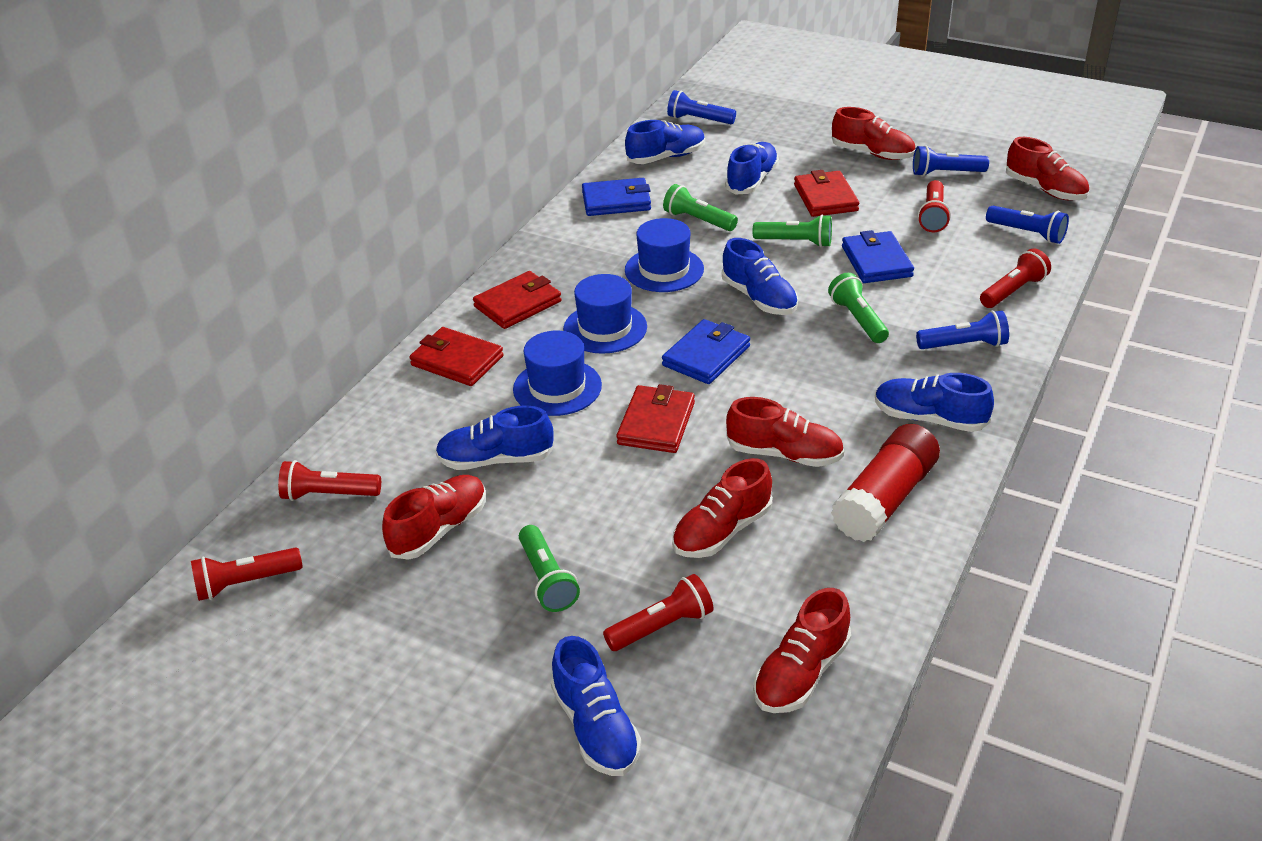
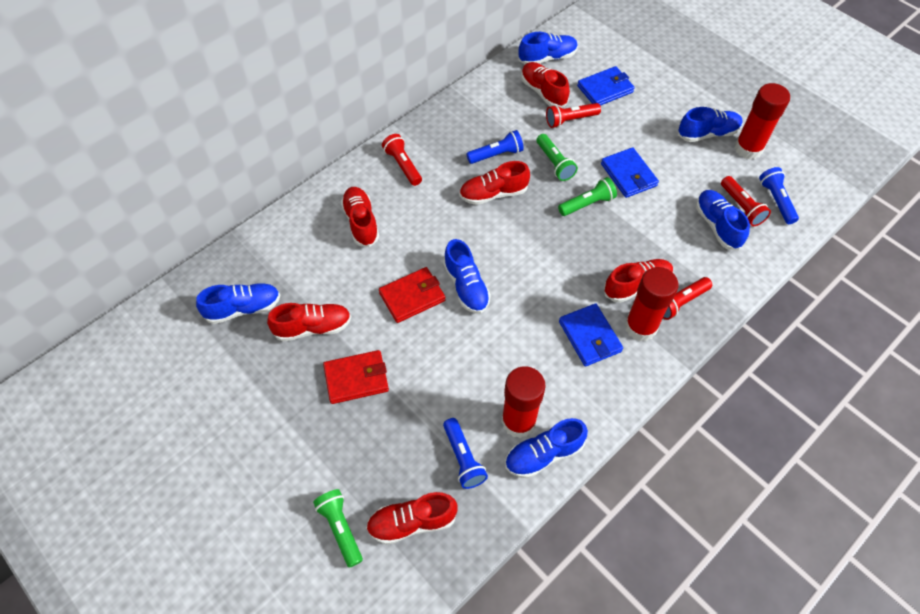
blue flashlight: [667,90,736,124] [913,145,989,176] [916,311,1009,349] [986,206,1069,244] = 4 -> [443,418,488,489] [466,130,524,164] [759,167,799,224] = 3
blue hat: [513,331,602,416] [563,274,647,354] [625,218,704,292] = 3 -> none = 0
green flashlight: [519,525,580,612] [663,184,738,231] [753,215,832,247] [828,273,889,343] = 4 -> [313,489,363,568] [537,134,578,181] [558,177,617,216] = 3
red flashlight: [191,547,303,601] [278,460,381,501] [603,574,714,651] [918,180,951,232] [980,248,1051,308] = 5 -> [382,134,422,186] [546,103,601,128] [663,277,712,320] [721,176,771,226] = 4
red glue stick: [831,424,940,542] = 1 -> [501,366,546,438] [625,267,679,341] [734,83,790,160] = 3
red wallet: [409,327,504,386] [473,271,562,329] [616,384,695,453] [794,170,859,217] = 4 -> [323,350,389,404] [379,267,445,323] = 2

